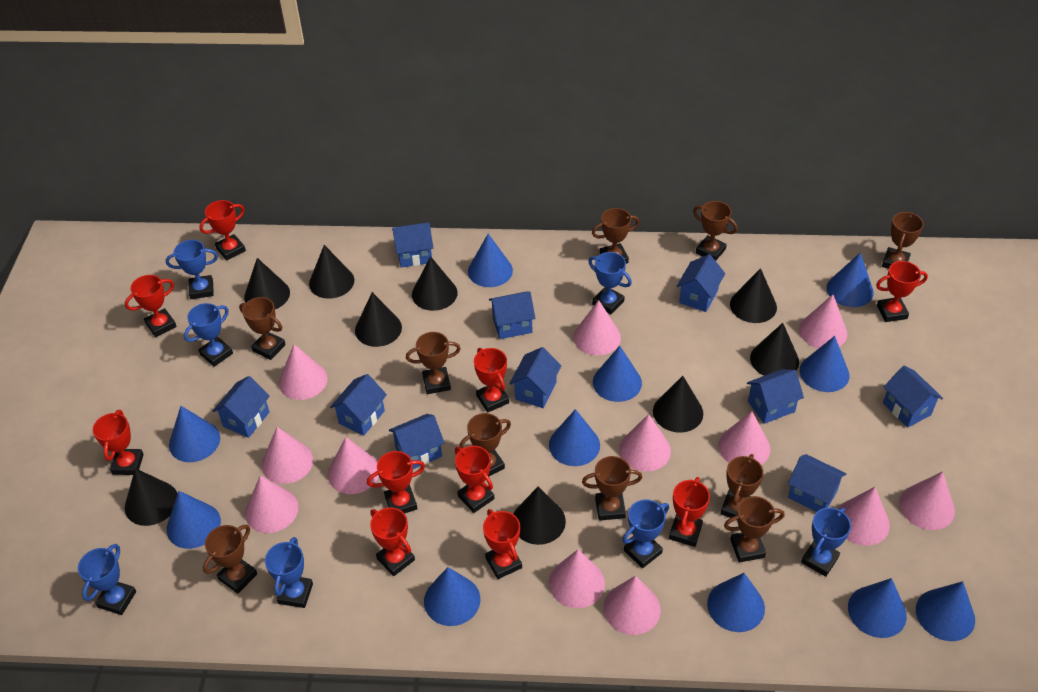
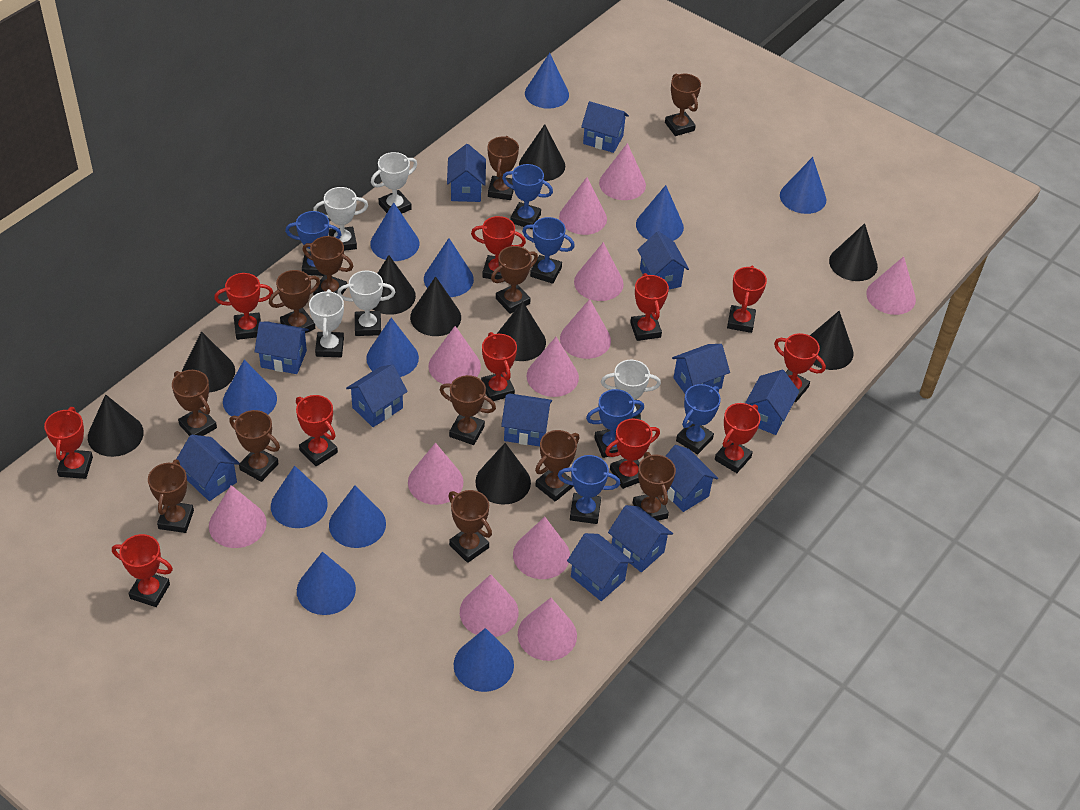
blue house: [213,376,270,438] [330,374,387,436] [389,414,444,469] [392,222,433,268] [489,291,535,339] [509,347,561,408] [677,254,725,312] [747,369,804,424] [788,454,846,512] [883,365,943,428] = 10 -> [177,435,240,501] [254,322,309,374] [346,364,408,427] [447,144,486,202] [501,393,552,446] [567,533,633,601] [581,101,629,153] [608,505,673,572] [637,231,689,289] [665,445,718,512] [672,344,730,393] [745,370,799,435] = 12
blue trophy: [78,544,136,615] [166,240,218,299] [184,303,233,367] [265,537,313,608] [588,252,632,314] [622,499,669,568] [801,507,851,577] = 7 -> [285,211,342,276] [502,164,553,229] [522,217,575,284] [558,455,620,524] [586,389,644,458] [676,384,721,454] = 6
brown trophy: [203,525,257,594] [239,297,286,360] [406,332,461,394] [459,413,511,477] [582,456,642,521] [592,208,639,264] [693,201,738,261] [720,454,764,518] [724,496,785,563] [882,212,924,269] = 10 -> [148,459,194,533] [172,370,217,436] [229,410,280,482] [269,270,320,333] [303,236,353,296] [440,375,496,445] [448,490,492,563] [488,136,519,200] [491,246,538,314] [535,430,580,502] [633,452,676,521] [665,74,701,136] = 12
red trophy: [93,410,144,475] [125,275,177,337] [199,200,246,260] [367,451,425,514] [370,508,415,576] [455,446,494,513] [474,348,509,412] [483,509,522,579] [669,477,710,547] [876,261,928,322] = 10 -> [44,407,93,479] [112,534,173,607] [214,273,273,340] [296,395,338,466] [471,216,526,282] [481,332,517,401] [605,419,660,489] [630,273,669,341] [715,403,761,473] [727,265,767,333] [774,333,826,402] = 11
white trophy: none = 0 -> [309,289,344,357] [313,187,368,251] [337,270,395,336] [371,152,417,214] [601,360,661,420] = 5

